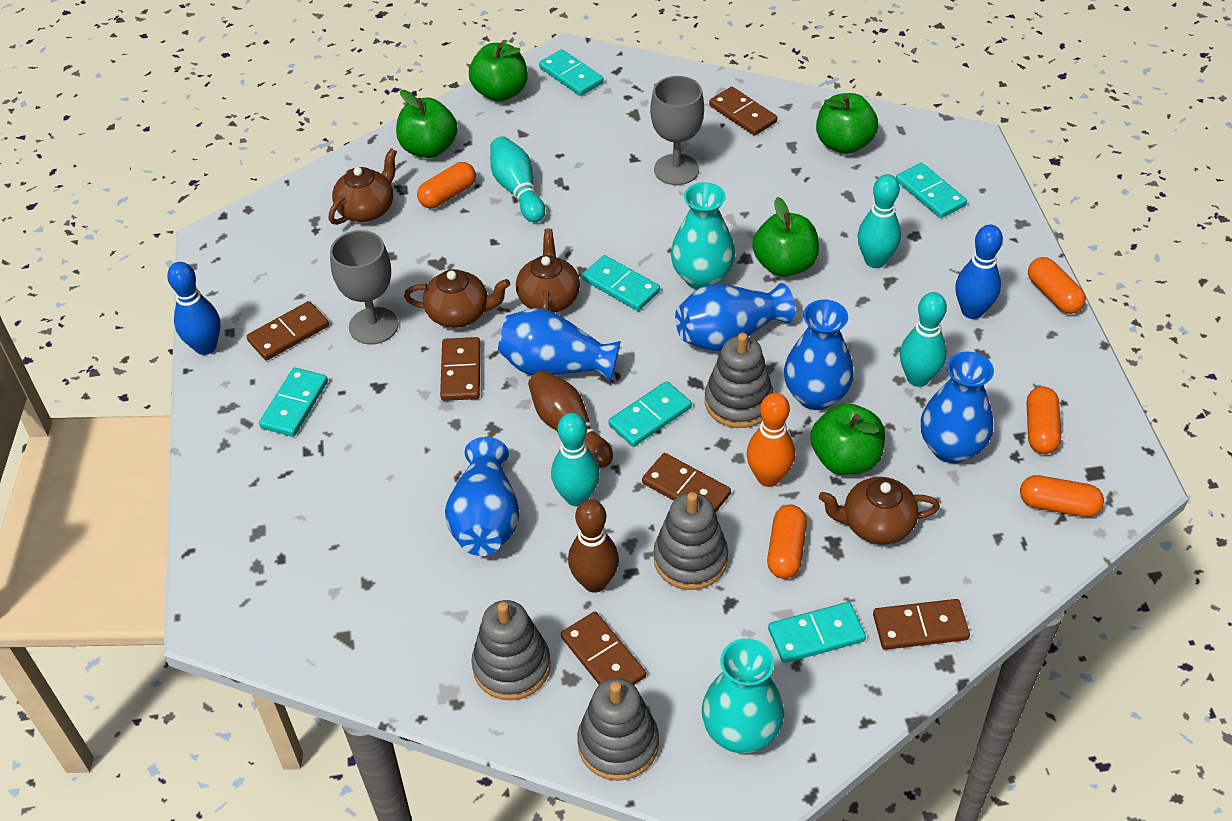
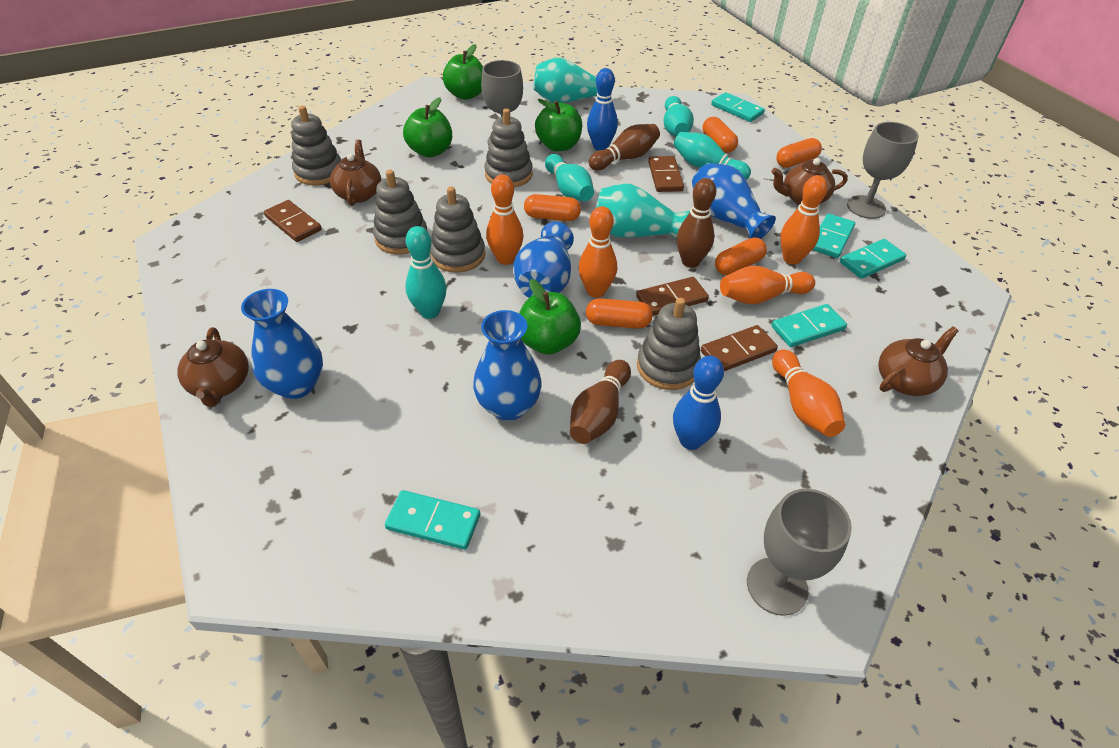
blue vase: [445,437,519,556] [498,308,620,382] [675,283,795,351] [784,300,854,410] [921,351,994,464] = 5 -> [241,289,323,399] [473,310,542,421] [513,222,574,298] [692,163,776,239] = 4
brown bowling pin: [528,370,613,468] [568,499,619,593] = 2 -> [570,360,631,444] [589,124,660,171] [677,178,716,268] = 3
brown domino: [246,301,329,361] [440,337,480,401] [561,612,646,685] [642,453,731,513] [709,87,777,136] [873,599,970,650] = 6 -> [264,200,322,242] [636,277,709,316] [648,156,684,192] [701,325,778,371] = 4
green apple: [396,90,458,158] [469,43,528,102] [752,197,819,277] [810,403,885,475] [816,93,878,154] = 5 -> [403,97,452,157] [443,44,483,100] [519,279,581,355] [535,99,582,151] = 4
grey goblet: [330,230,398,345] [650,76,704,185] = 2 -> [481,60,523,145] [747,489,852,616] [847,122,919,219] = 3
grey stacking toy: [471,600,551,700] [577,678,659,781] [654,492,728,590] [705,333,774,428] = 4 -> [291,106,341,185] [373,170,427,255] [430,187,485,273] [484,109,533,187] [637,298,701,390] = 5
orange bowling pin: [746,393,795,487] = 1 -> [486,174,524,265] [578,206,617,298] [720,266,815,304] [772,350,845,437] [780,175,828,264] = 5
turquoise domino: [259,368,328,437] [539,49,604,96] [582,255,660,311] [608,381,692,447] [768,602,866,663] [896,163,967,218] = 6 -> [385,490,480,550] [711,92,765,122] [772,304,847,347] [813,213,855,258] [840,239,906,279] = 5

